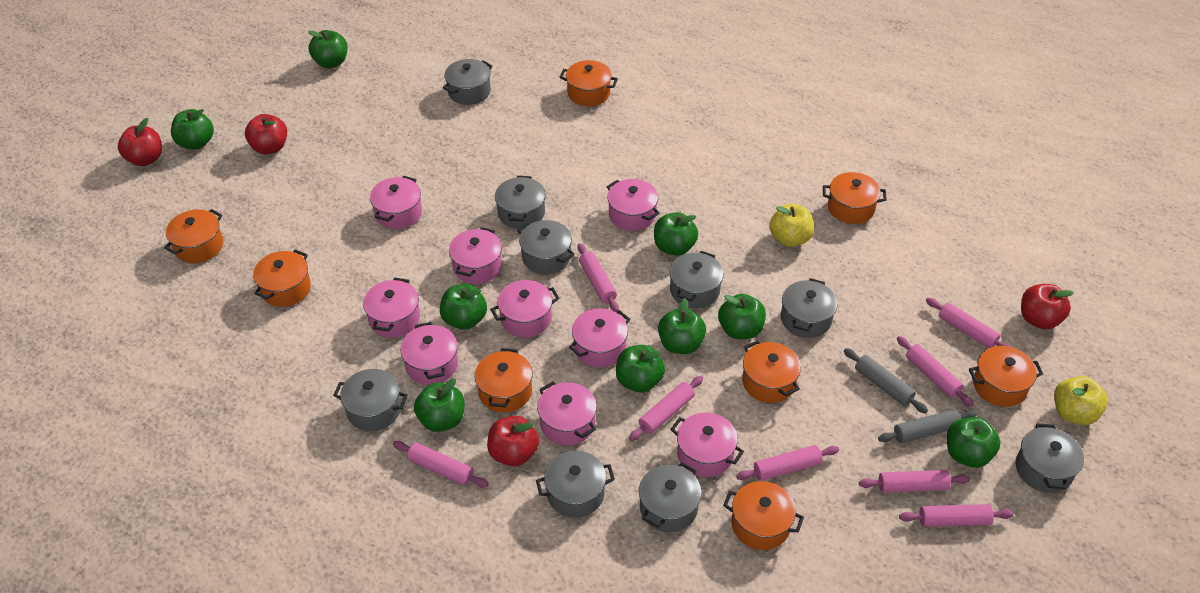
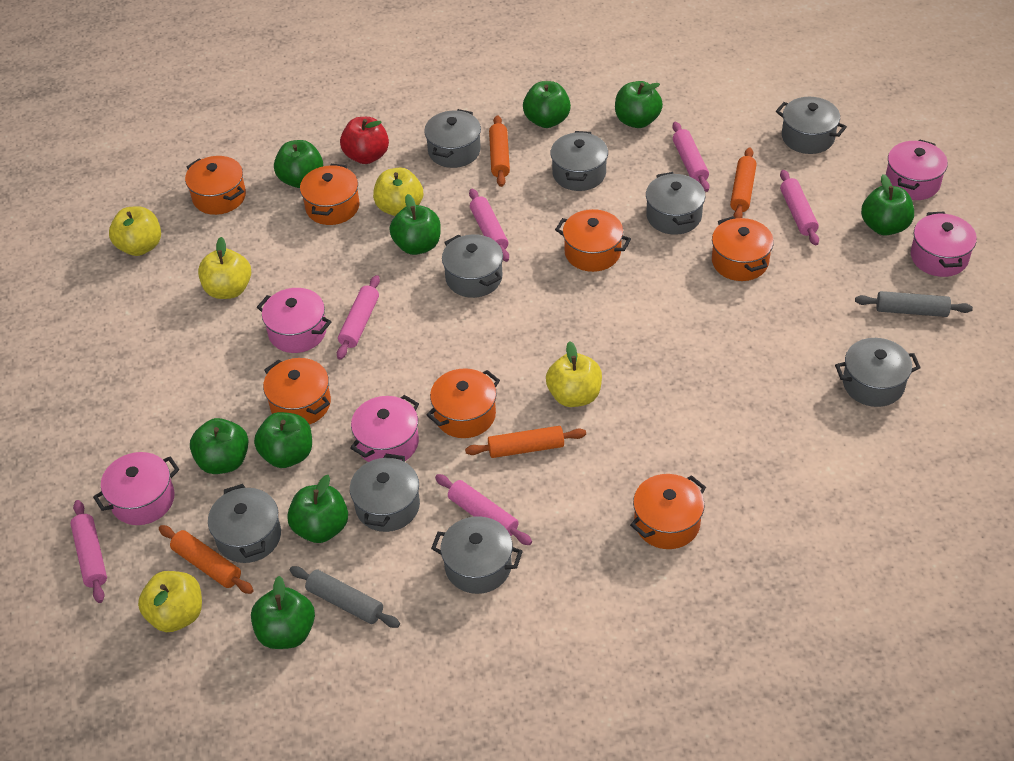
orange pot: [164,209,223,263] [253,249,311,307] [474,348,533,413] [560,60,618,106] [723,481,804,550] [742,340,801,403] [823,172,887,224] [969,346,1043,407] = 8 -> [185,156,246,215] [263,358,331,425] [300,164,359,225] [427,368,500,438] [555,209,631,272] [630,474,706,549] [712,216,774,281] = 7
orange rolling pin: none = 0 -> [159,525,254,594] [465,426,586,458] [489,115,510,187] [730,148,757,218] = 4
pink pot: [363,278,420,338] [370,176,422,229] [400,322,458,385] [449,227,502,284] [490,280,560,337] [537,381,597,445] [569,308,630,368] [607,179,660,231] [670,412,744,477] = 9 -> [93,452,179,525] [257,288,331,353] [350,395,419,462] [886,139,948,200] [911,212,977,277] = 5
pink rolling pin: [393,441,489,488] [578,243,619,312] [629,376,703,441] [736,445,839,481] [859,470,970,493] [897,336,974,407] [899,504,1014,527] [926,298,1011,348] = 8 -> [70,500,107,603] [337,275,380,360] [435,474,532,545] [469,189,509,262] [672,122,710,192] [780,170,819,245] = 6
red apple: [118,118,162,166] [245,114,287,154] [487,416,539,466] [1021,284,1074,329] = 4 -> [340,117,389,164] = 1
yellow apple: [769,204,814,247] [1054,376,1108,425] = 2 -> [109,206,161,256] [138,571,202,632] [198,237,251,299] [373,168,423,216] [546,341,602,407] = 5

